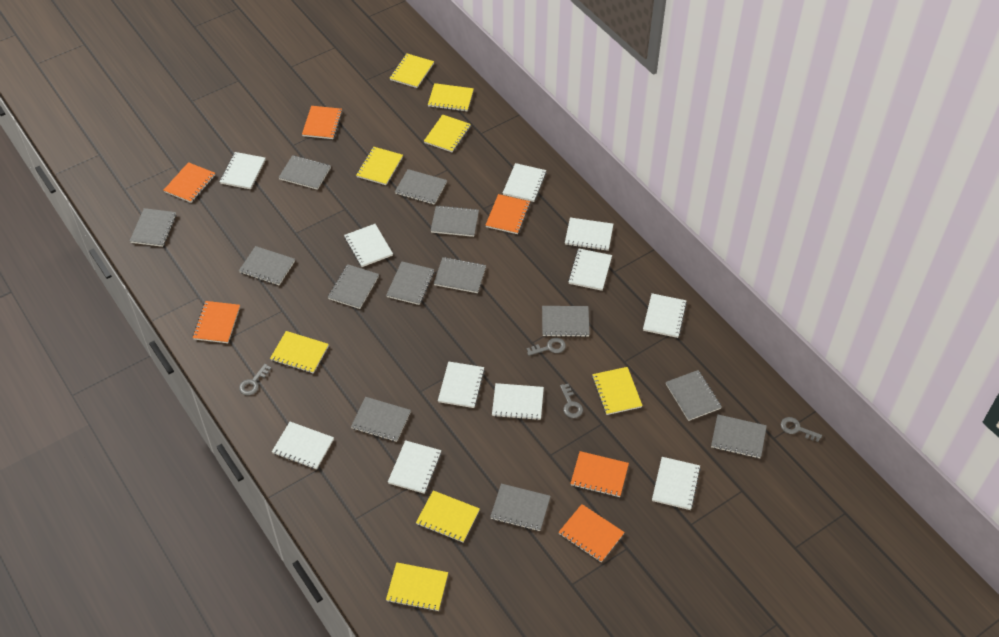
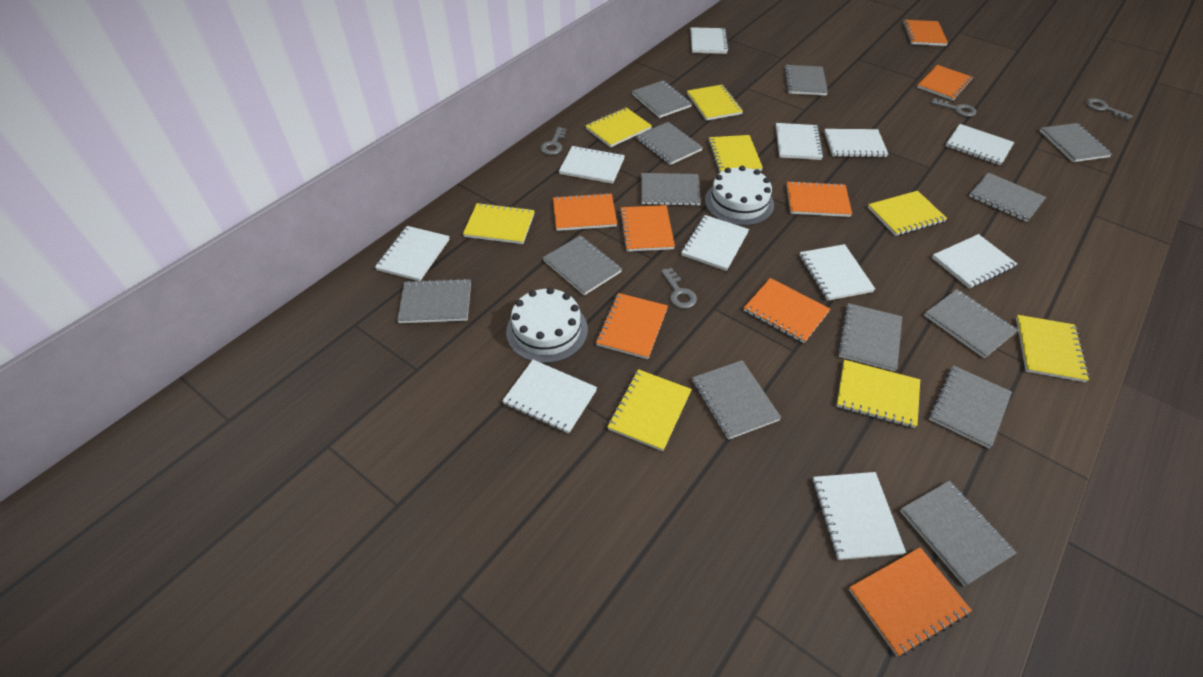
orange notebook: [164,162,215,203] [193,301,240,343] [302,106,342,139] [485,194,530,234] [559,504,625,562] [570,451,629,497] = 6 -> [553,193,617,231] [596,293,668,359] [620,205,675,252] [744,278,830,343] [787,181,852,217] [849,547,972,656] [903,20,948,46] [917,65,974,101] = 8
white cake: none = 0 -> [506,287,588,363] [705,166,774,226] = 2

